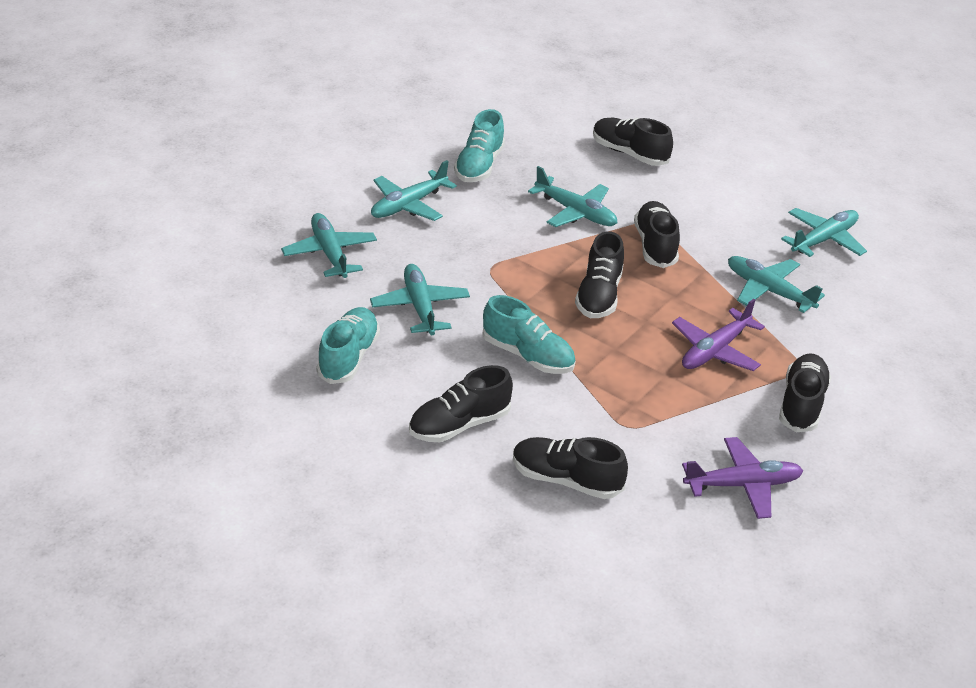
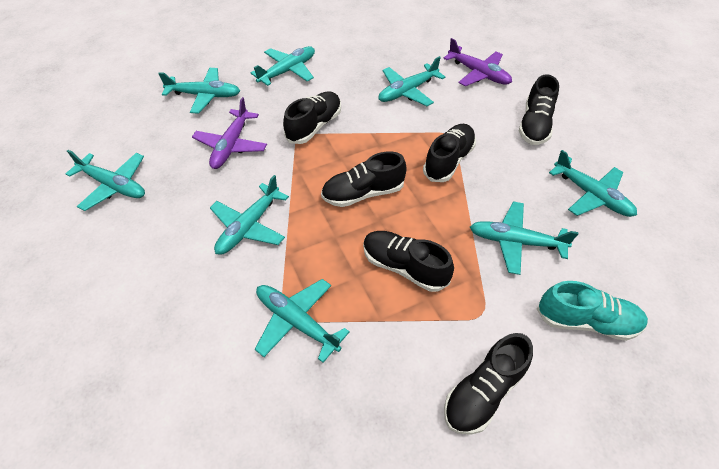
turquoise plane: [281,213,377,278] [370,264,470,335] [371,160,457,221] [528,166,617,227] [728,256,825,313] [781,208,867,257] = 6 -> [65,150,145,211] [158,68,240,114] [210,175,289,255] [251,46,315,86] [255,279,350,363] [379,56,445,106] [470,202,578,275] [549,150,637,217] = 8
turquoise shoe: [316,307,380,384] [454,109,505,182] [482,295,576,374] = 3 -> [537,281,648,341] = 1

